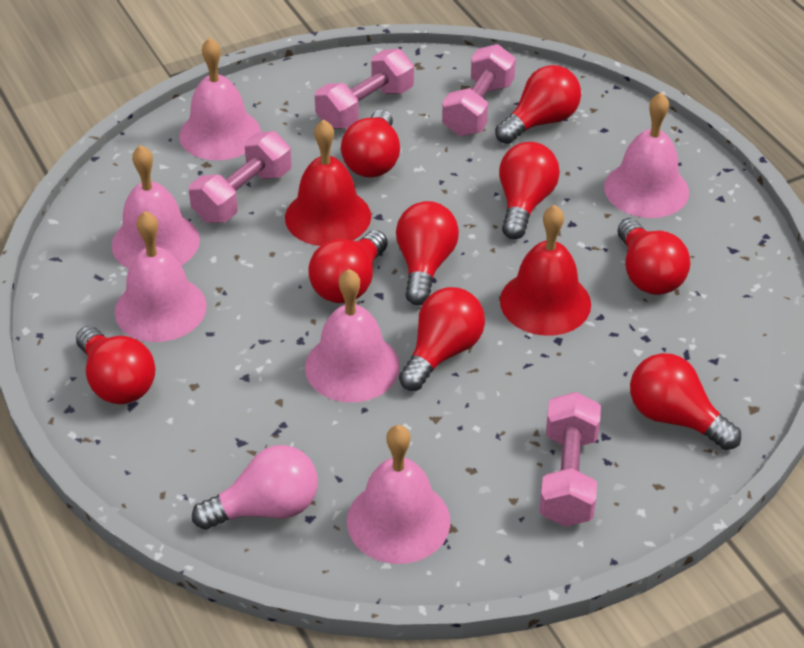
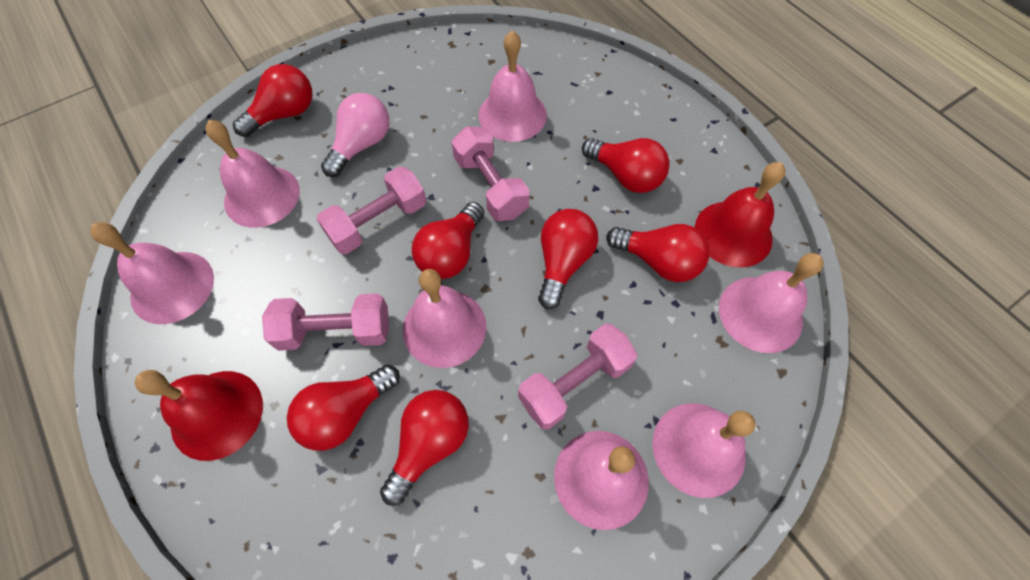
pink bell: [112,145,200,269] [115,211,207,342] [179,38,261,160] [305,269,400,403] [347,425,450,564] [604,93,689,218] = 6 -> [91,222,214,324] [206,120,300,228] [403,269,486,368] [478,31,547,142] [554,431,649,530] [652,403,756,498] [719,253,824,353] = 7
red light bulb: [76,326,155,404] [309,230,388,303] [341,110,400,177] [396,201,459,306] [399,287,485,391] [495,65,581,144] [499,142,560,239] [617,219,690,295] [630,353,741,450] = 9 -> [233,64,313,137] [287,364,400,451] [380,390,469,506] [412,202,484,279] [538,209,598,309] [582,138,670,193] [606,224,710,282] = 7

